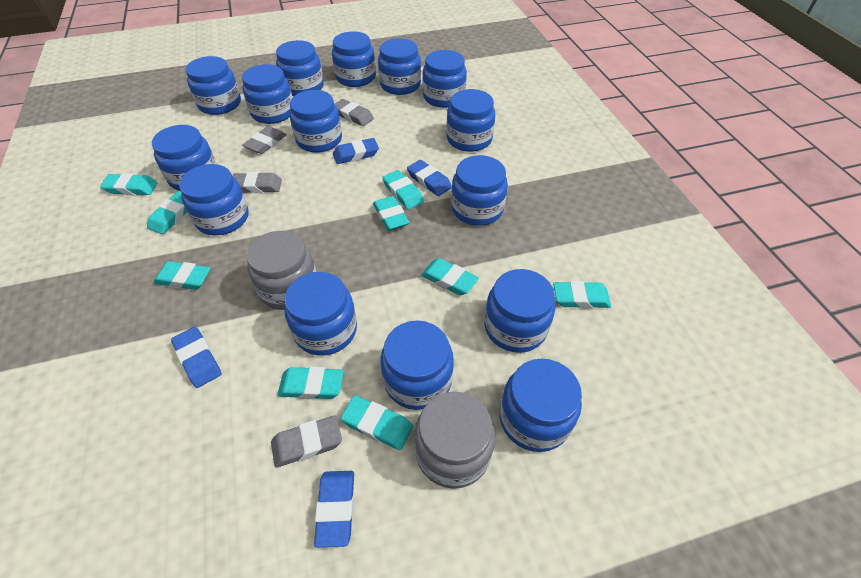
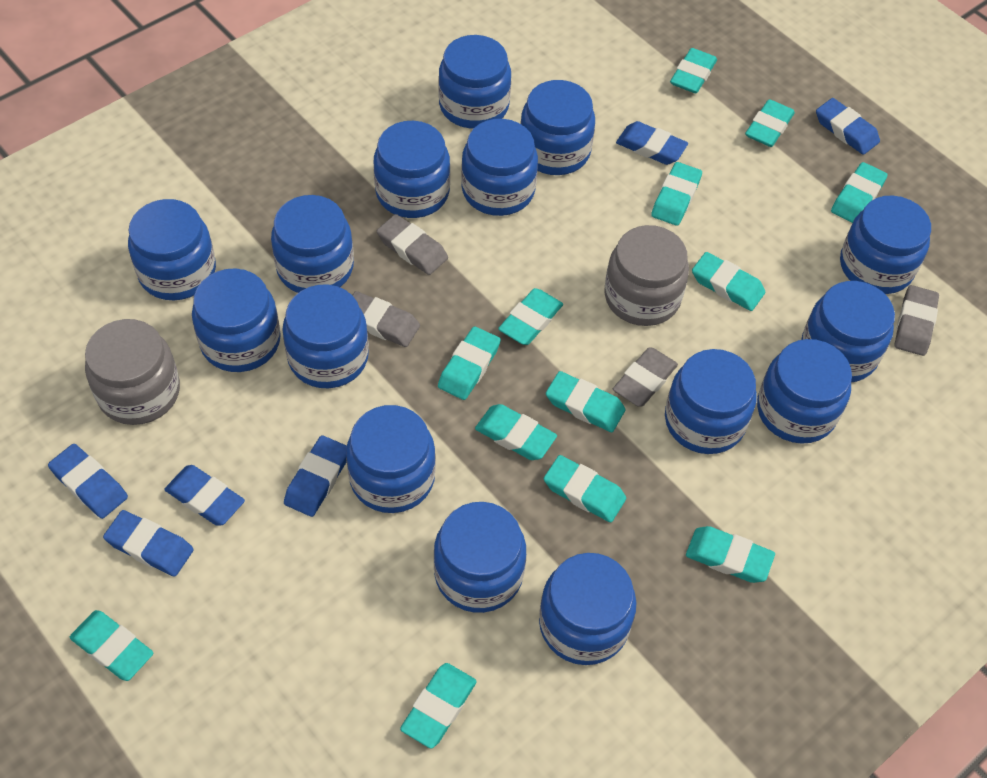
blue eraser: [171,327,221,388] [314,471,354,548] [333,138,379,164] [407,160,452,196] = 4 -> [48,444,128,519] [103,510,194,577] [164,465,245,526] [284,435,347,517] [616,121,688,165] [816,98,880,155] = 6
turquoise eraser: [100,173,157,195] [147,191,187,234] [153,261,211,290] [277,367,344,399] [341,395,413,450] [373,196,409,230] [382,170,424,210] [421,258,479,295] [553,281,611,309] = 9 -> [70,610,153,681] [400,663,477,749] [438,326,501,400] [475,404,557,460] [498,288,563,345] [544,455,626,523] [546,371,625,432] [651,162,702,226] [670,48,717,93] [686,526,775,583] [692,252,765,311] [745,99,795,147] [831,162,888,223] = 13

